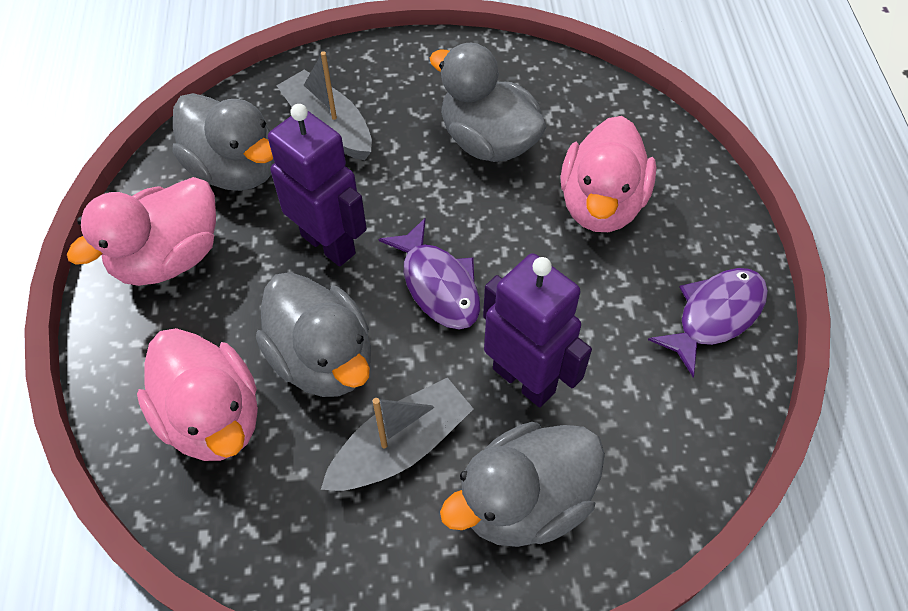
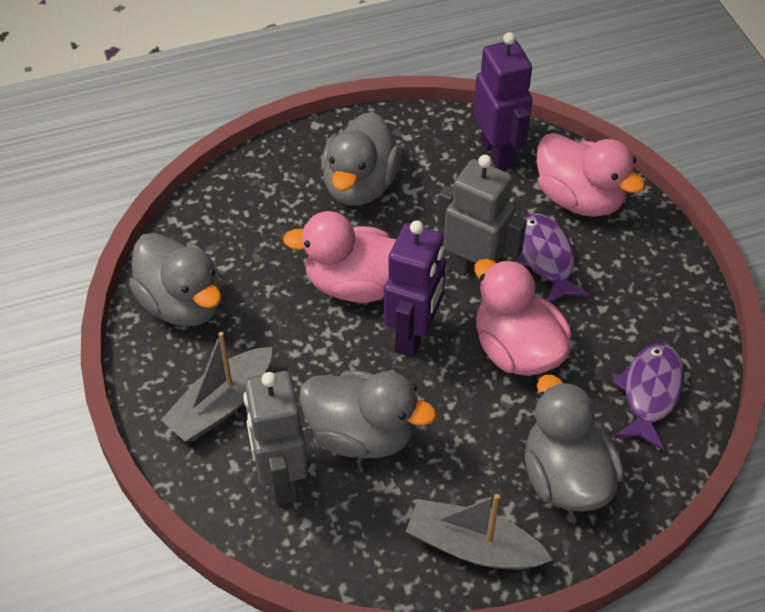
grey robot: none = 0 -> [243,371,308,505] [437,155,527,284] = 2

